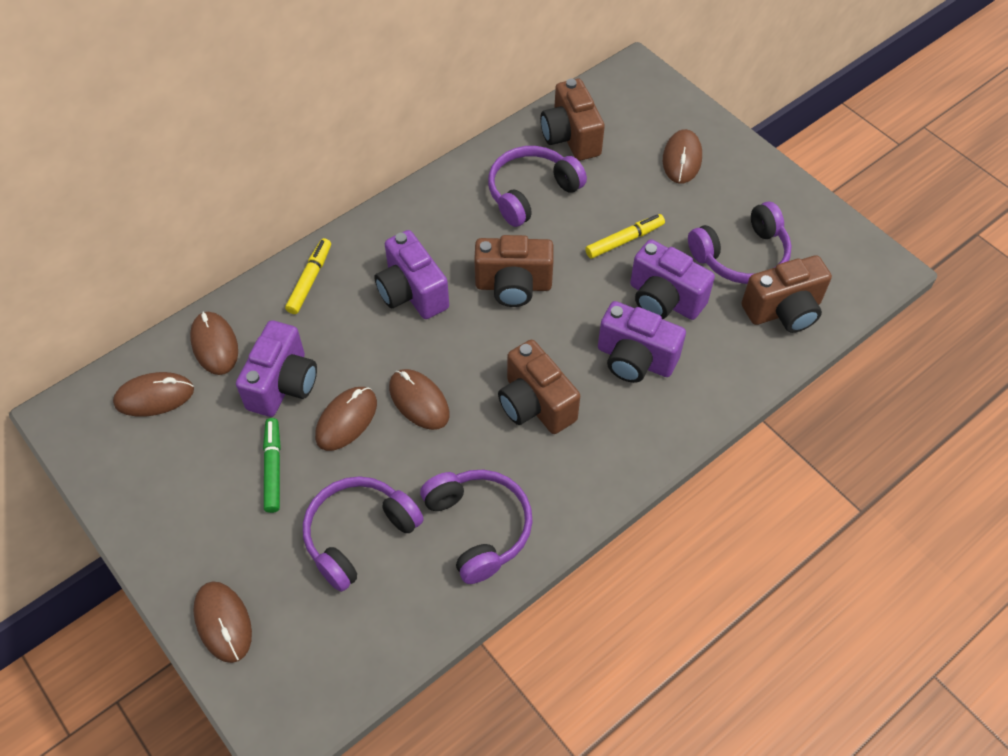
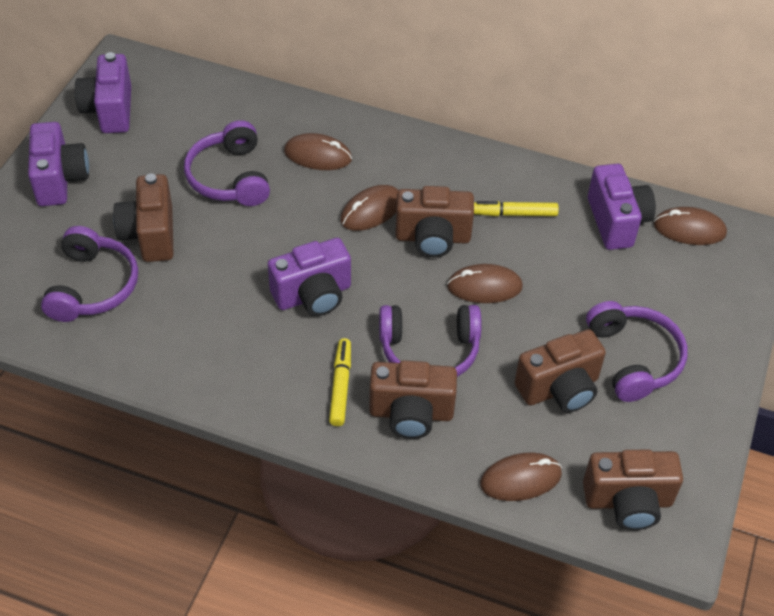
brown camera: [474,235,554,307] [498,340,580,434] [540,79,605,161] [741,255,832,333] = 4 -> [113,174,173,262] [369,360,457,439] [395,186,474,257] [515,329,606,413] [583,449,683,530] = 5
brown mouse: [113,372,194,417] [190,311,238,375] [193,581,252,663] [315,387,377,451] [389,369,450,430] [663,129,702,184] = 6 -> [284,133,352,170] [340,185,399,231] [447,264,523,303] [480,453,562,501] [654,207,727,245] = 5
green marker: [263,418,281,513] = 1 -> none = 0

